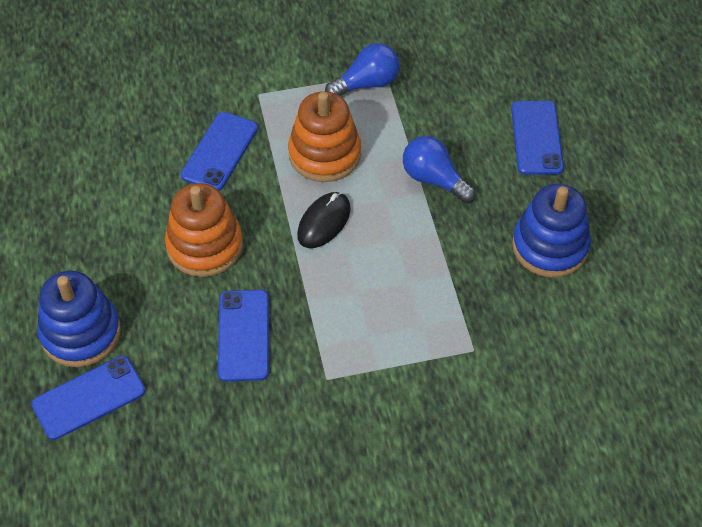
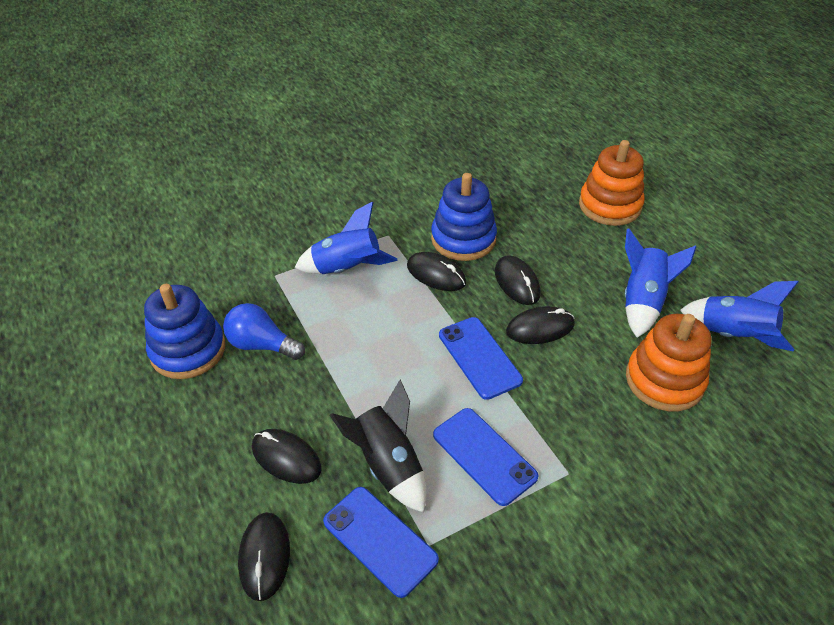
black mouse: [297,192,351,248] = 1 -> [238,512,290,601] [252,429,322,484] [407,252,466,291] [495,255,541,305] [506,306,575,344] = 5
black rocket: none = 0 -> [329,380,427,513] = 1
blue light bulb: [325,43,400,96] [403,136,475,203] = 2 -> [223,303,305,360] = 1
blue phone: [31,356,145,440] [181,112,258,191] [218,290,269,382] [511,101,564,175] = 4 -> [323,487,439,598] [433,408,539,506] [439,317,523,400] = 3
blue rocket: none = 0 -> [295,201,398,274] [625,229,696,338] [680,281,799,352] = 3

